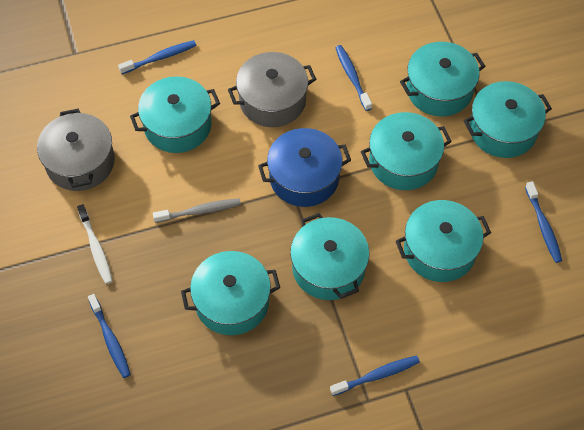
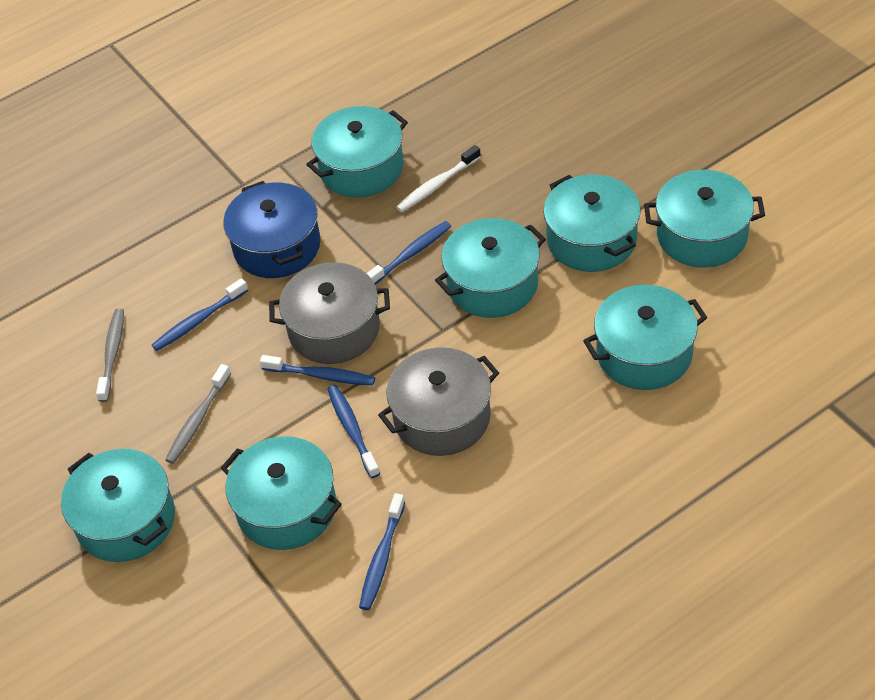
grey toothbrush: [153,198,241,223] = 1 -> [96,309,124,402] [165,364,231,464] = 2

